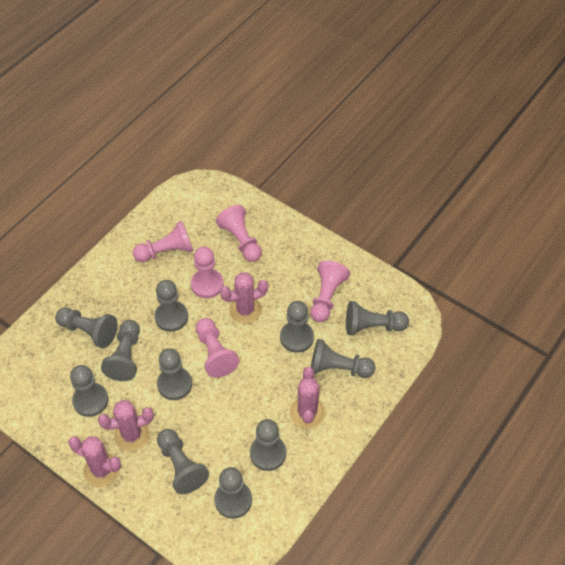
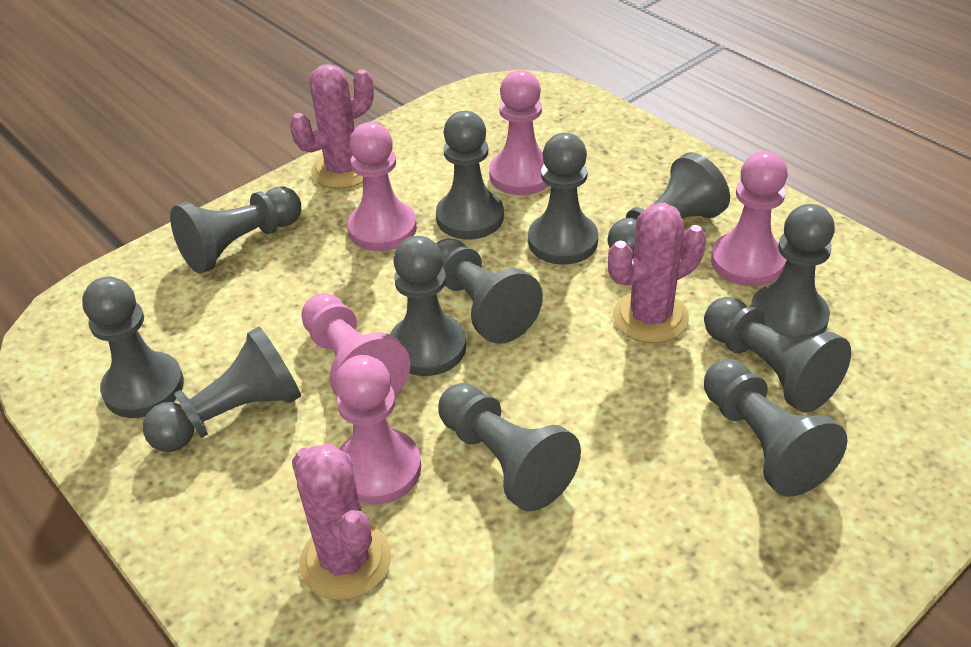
grey pawn: [55,308,118,348] [70,365,109,417] [101,320,140,381] [154,280,188,332] [157,348,192,400] [157,429,209,494] [214,467,252,519] [250,419,286,471] [280,301,314,353] [311,339,375,378] [346,301,409,335] = 11 -> [82,276,184,418] [143,326,301,452] [170,187,301,274] [390,236,466,376] [436,111,504,239] [436,238,543,344] [439,383,581,511] [528,133,598,265] [607,152,730,259] [704,297,851,413] [704,359,847,497] [751,204,835,337] = 12
pink cactus: [68,436,121,487] [98,400,154,452] [220,272,268,324] [290,367,325,429] = 4 -> [290,64,374,189] [292,444,391,600] [608,203,706,343] = 3

